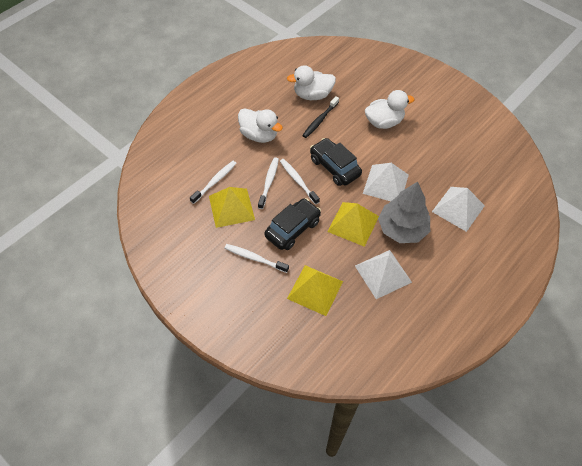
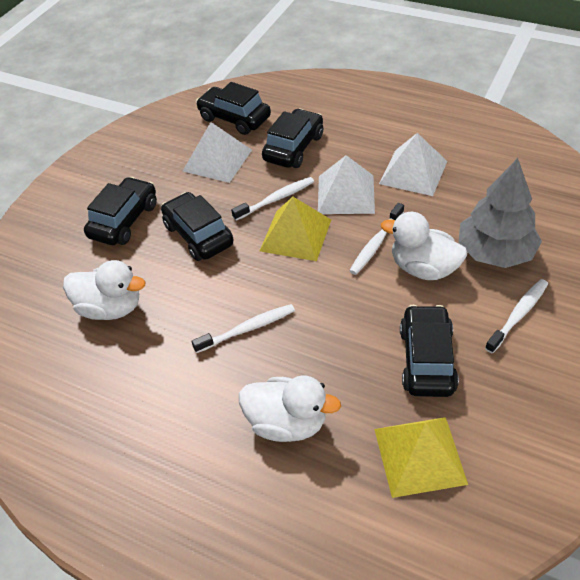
black car: [264,198,321,250] [310,138,362,186] = 2 -> [84,177,157,245] [161,192,234,261] [196,82,271,135] [262,108,323,168] [400,305,459,397] = 5
black toothbrush: [302,96,339,138] = 1 -> none = 0
yellow pyramid: [209,187,255,228] [287,265,343,316] [327,202,379,247] = 3 -> [260,197,331,261] [374,417,468,498] = 2

